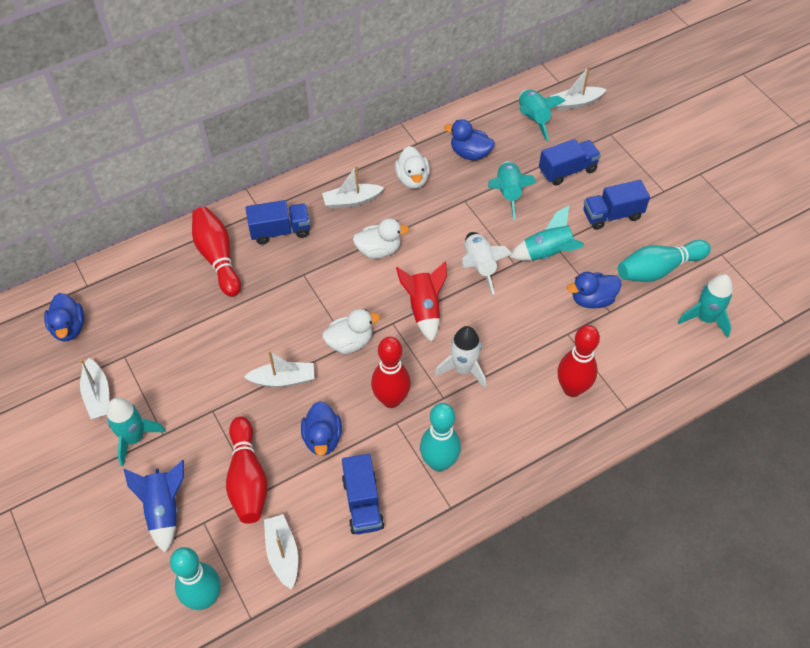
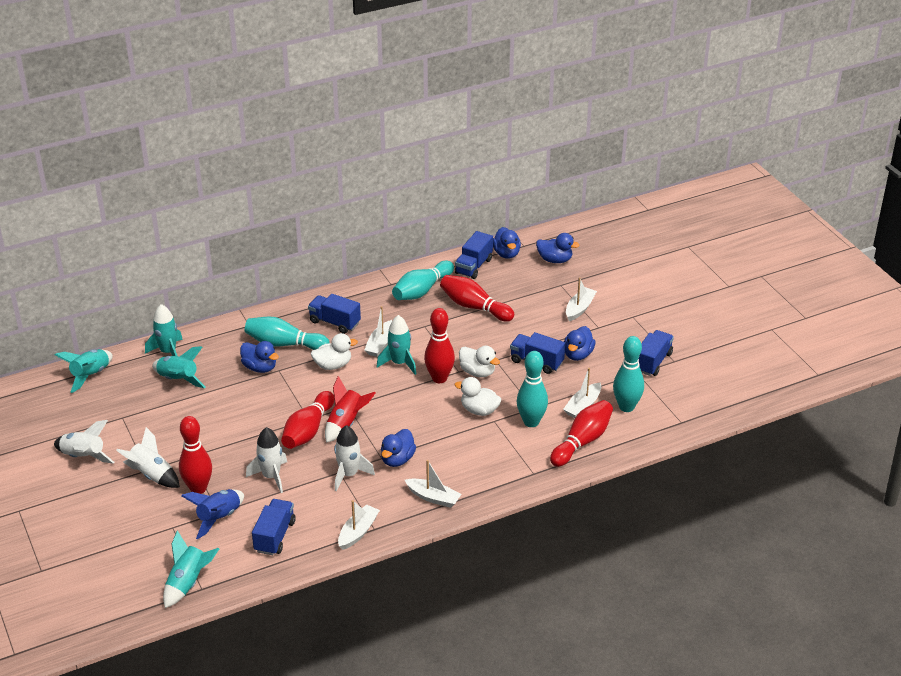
blue duck: [44,293,84,342] [301,401,342,456] [444,119,495,160] [567,272,622,308] = 4 -> [240,341,279,373] [381,429,416,467] [493,227,521,259] [536,233,580,263] [564,326,595,361] = 5
blue truck: [246,200,310,245] [342,454,384,534] [539,139,601,186] [583,180,650,230] = 4 -> [252,499,296,555] [308,294,361,334] [455,231,493,279] [510,332,565,374] [638,330,674,376] = 5
red bowling pin: [192,207,241,297] [226,416,268,524] [371,337,411,408] [558,325,600,397] = 4 -> [179,416,212,494] [281,391,334,449] [424,308,455,383] [440,275,514,322] [550,400,613,467] = 5
turquoise bowling pin: [170,547,221,610] [420,403,461,472] [618,240,711,282] = 3 -> [245,316,330,350] [392,261,454,300] [517,351,548,427] [613,336,644,412] = 4
white rocket: [435,326,486,389] [461,232,512,295] = 2 -> [54,420,114,464] [116,427,180,488] [246,427,287,493] [334,425,375,491] = 4

